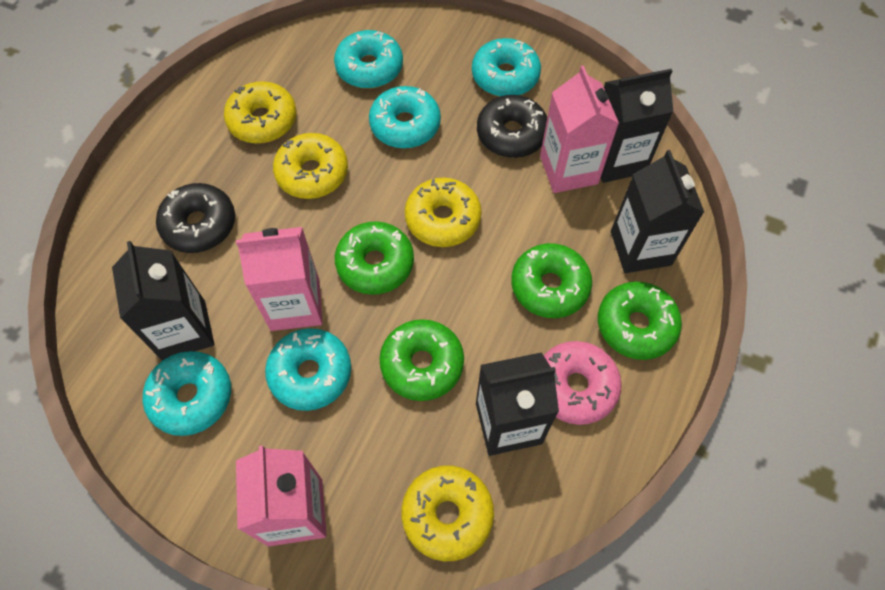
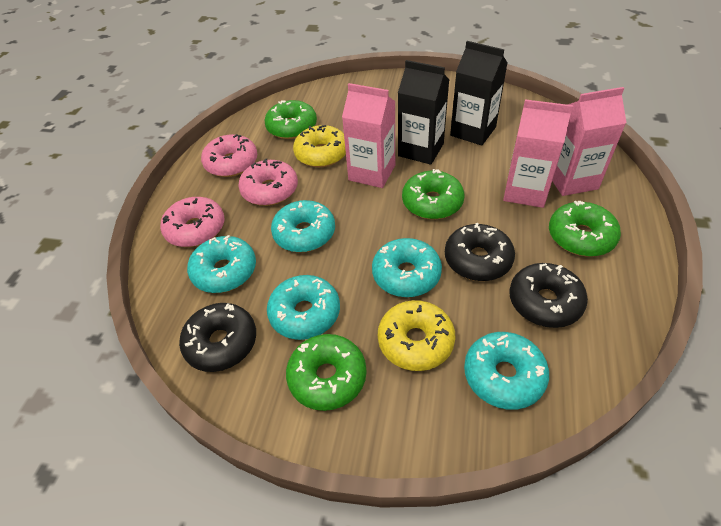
black carton: [112,241,214,361] [476,352,559,456] [601,69,673,183] [611,150,704,273] = 4 -> [398,60,449,165] [450,41,508,146] = 2
black donut: [156,183,235,253] [477,95,547,158] = 2 -> [179,303,256,372] [445,223,515,281] [509,263,588,328] = 3
pink donut: [544,341,622,425] = 1 -> [160,197,224,247] [201,134,257,177] [238,159,298,206] = 3
yellow donut: [224,81,297,144] [273,133,348,199] [401,465,494,561] [405,178,482,247] = 4 -> [293,125,346,167] [378,300,456,371] = 2

